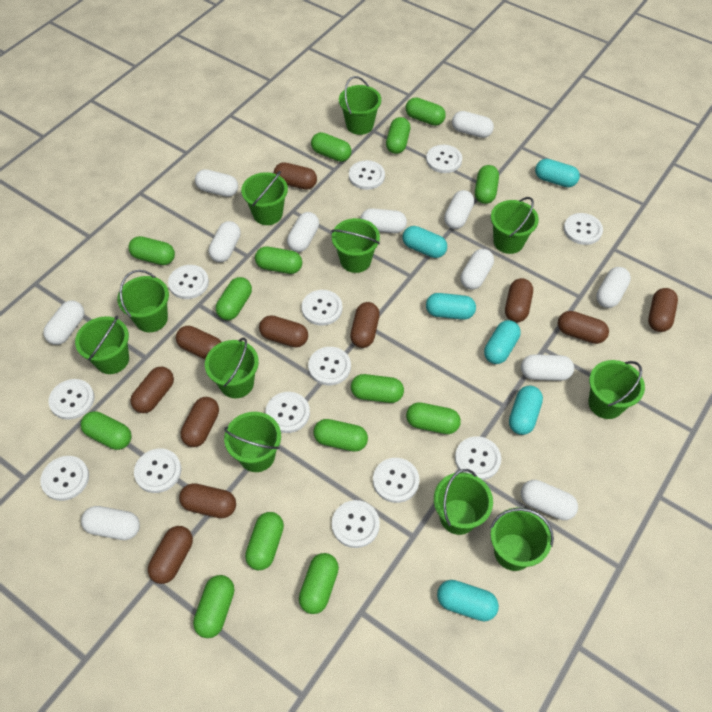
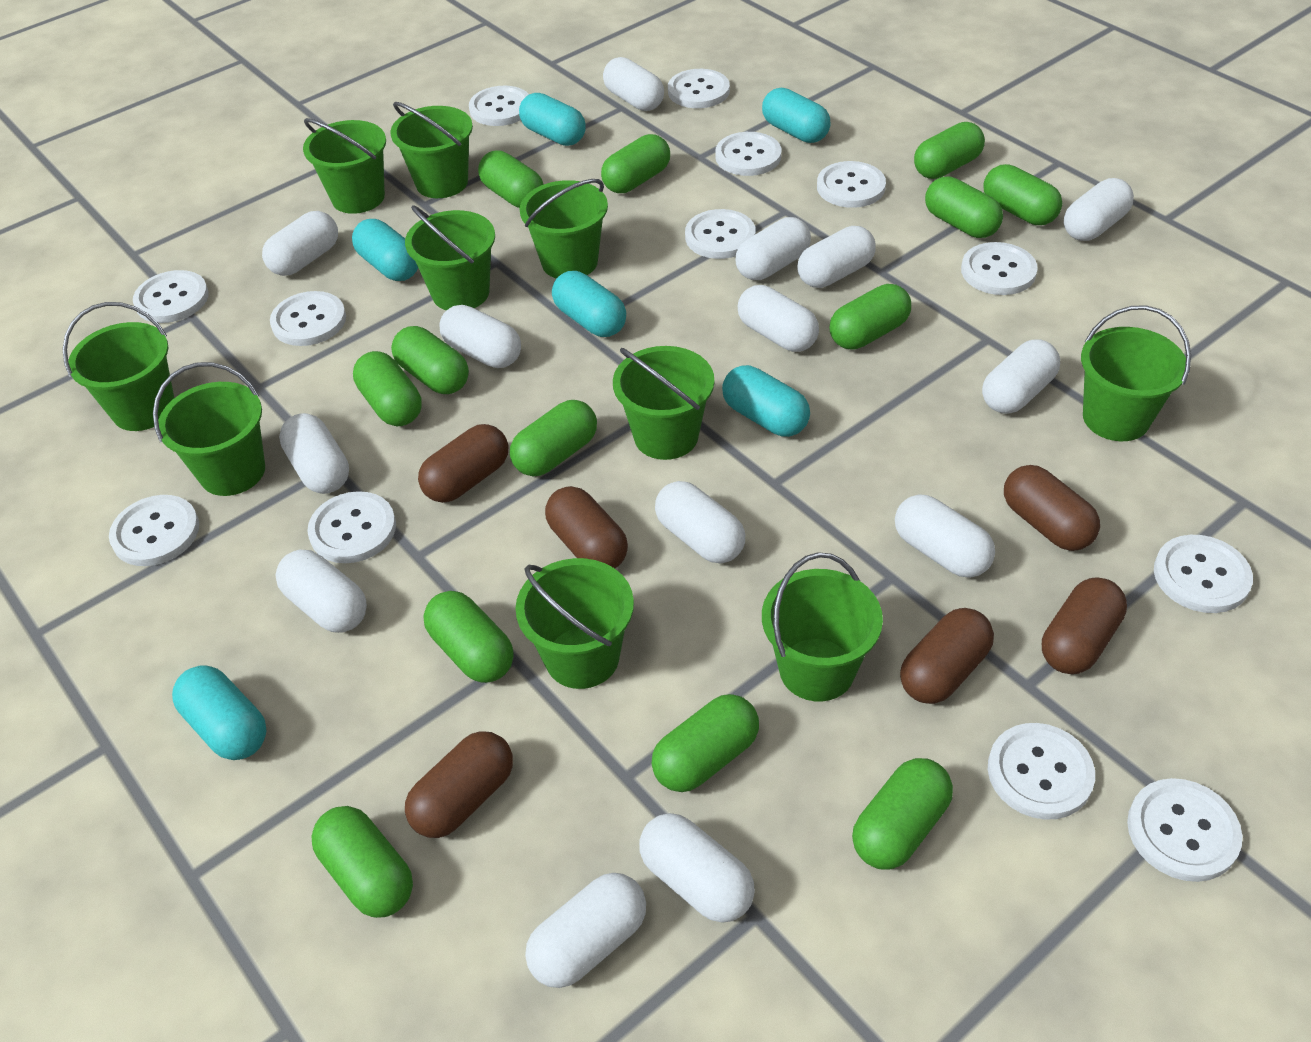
brown capsule: [130,367,174,413] [148,526,193,584] [176,326,221,359] [179,483,236,518] [181,397,219,447] [259,315,308,348] [274,162,317,190] [350,302,380,348] [505,278,533,323] [558,311,609,344] [648,288,678,332] = 11 -> [405,731,513,838] [418,424,508,503] [545,486,628,568] [900,608,994,704] [1004,465,1100,551] [1042,577,1127,674] = 6
green bucket: [75,316,129,374] [117,270,169,332] [205,338,259,398] [224,412,281,472] [241,171,288,225] [331,218,380,273] [339,76,381,135] [434,469,493,535] [490,508,554,571] [491,197,539,254] [589,360,645,419] = 11 -> [63,302,174,431] [153,362,265,496] [303,118,386,214] [390,102,473,198] [405,205,495,311] [515,558,634,689] [519,179,608,279] [613,346,714,460] [762,552,883,702] [1081,305,1191,441] = 10
green capsule: [81,411,132,450] [128,236,175,265] [193,575,234,638] [216,277,252,320] [245,512,284,570] [255,246,302,274] [299,553,339,614] [311,132,351,162] [313,419,368,452] [351,374,404,403] [386,117,410,154] [406,97,446,126] [406,402,461,434] [475,165,499,204] = 14 -> [311,806,413,918] [353,351,422,426] [391,326,469,394] [424,591,514,683] [478,150,544,208] [510,400,597,477] [601,134,670,193] [652,694,759,792] [830,284,911,350] [852,758,953,870] [914,122,985,179] [925,177,1003,238] [983,164,1062,225] = 13
white capsule: [43,300,84,345] [81,506,140,540] [195,169,238,197] [208,221,241,262] [287,212,319,252] [360,208,407,233] [444,190,474,229] [452,111,494,138] [460,249,494,290] [521,354,574,381] [521,480,578,520] [596,267,631,308] = 12 -> [262,211,338,276] [276,550,367,633] [279,413,349,494] [439,305,521,368] [525,873,646,988] [603,57,664,111] [639,813,755,923] [655,481,745,563] [736,217,811,280] [738,285,819,352] [797,226,876,288] [895,494,995,578] [982,339,1060,414] [1064,178,1134,241] = 14

